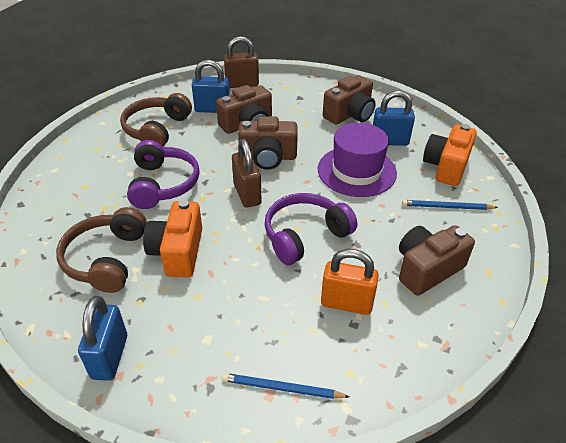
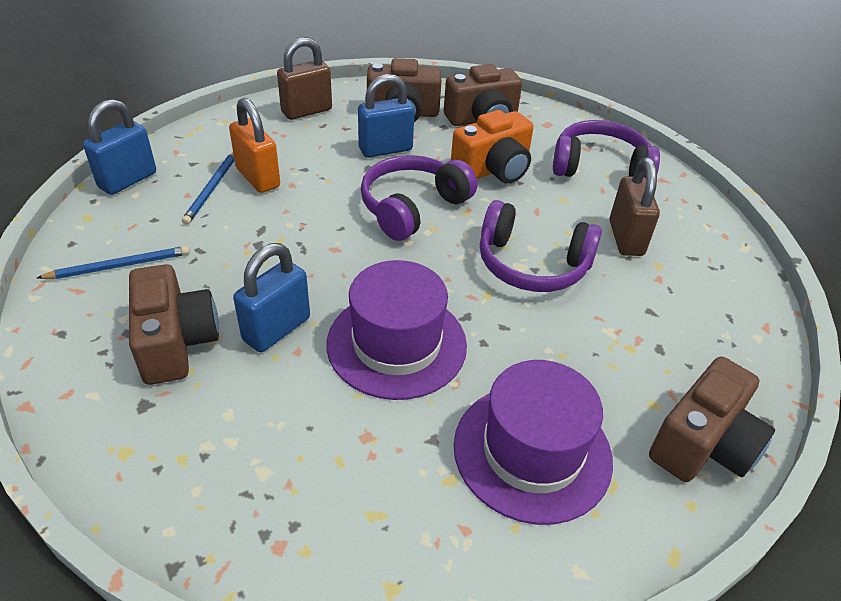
brown headphones: [56,207,147,293] [120,93,192,147] = 2 -> none = 0
orange camera: [143,200,202,277] [423,124,477,186] = 2 -> [451,110,534,184] = 1
purple hat: [318,123,397,197] = 1 -> [326,260,467,400] [454,360,613,525] = 2
purple headphones: [127,140,200,209] [265,193,357,265] = 2 -> [361,155,477,241] [480,200,602,292] [553,120,660,178] = 3

